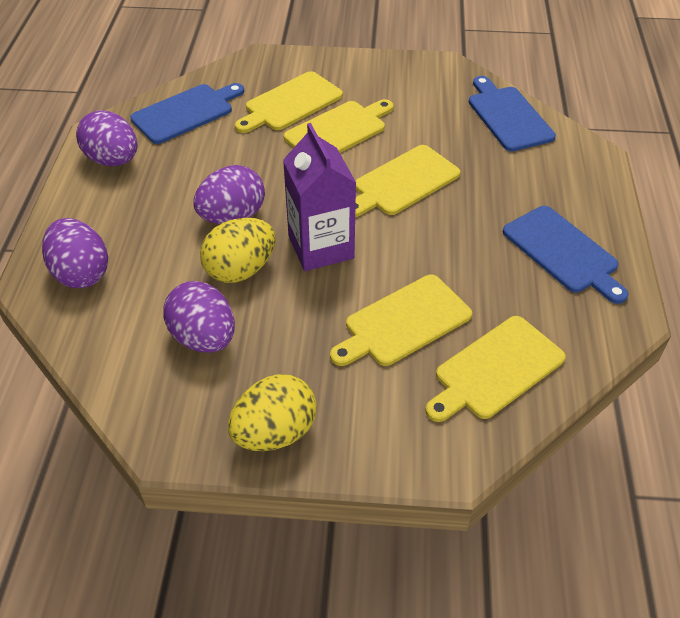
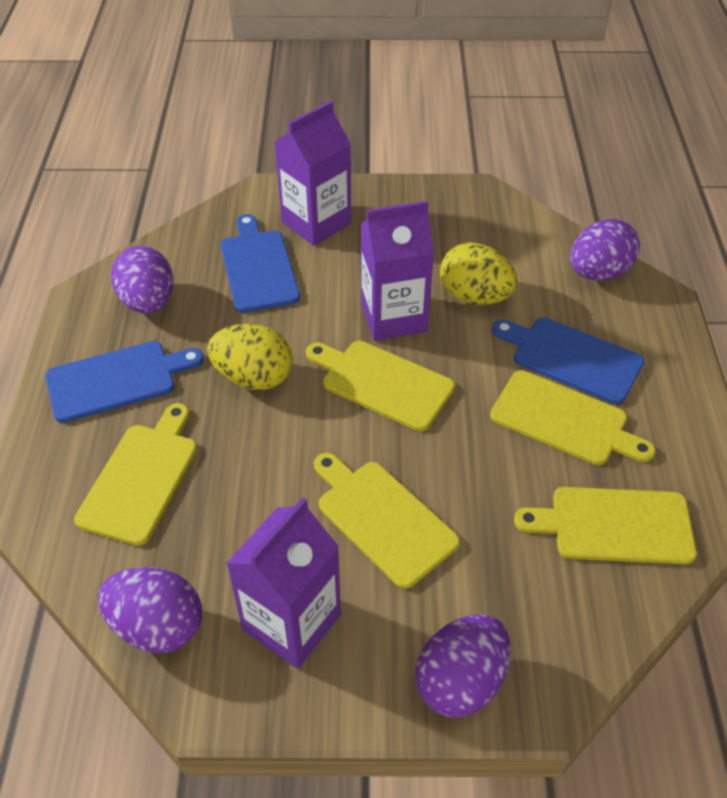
purple carton: [283,123,356,271] = 1 -> [226,497,341,669] [275,101,351,246] [361,201,434,341] = 3

